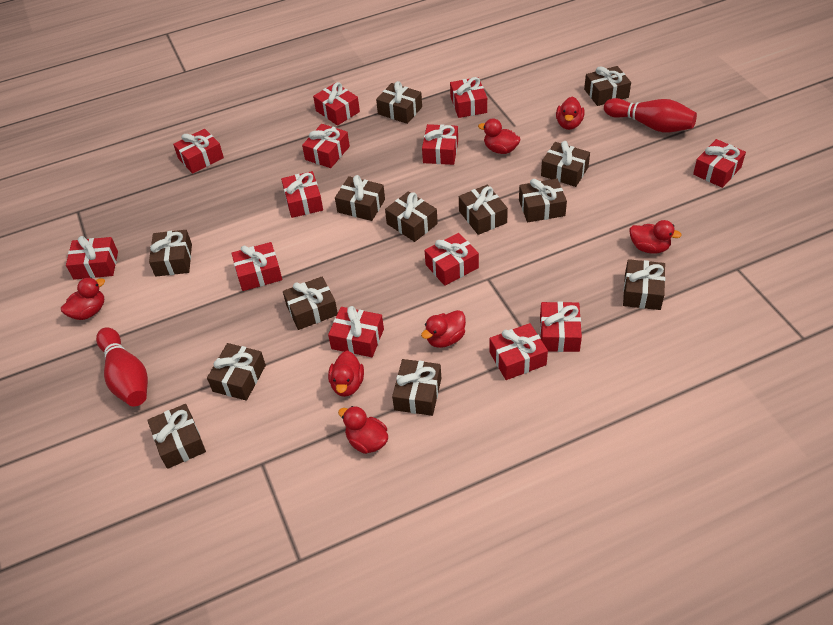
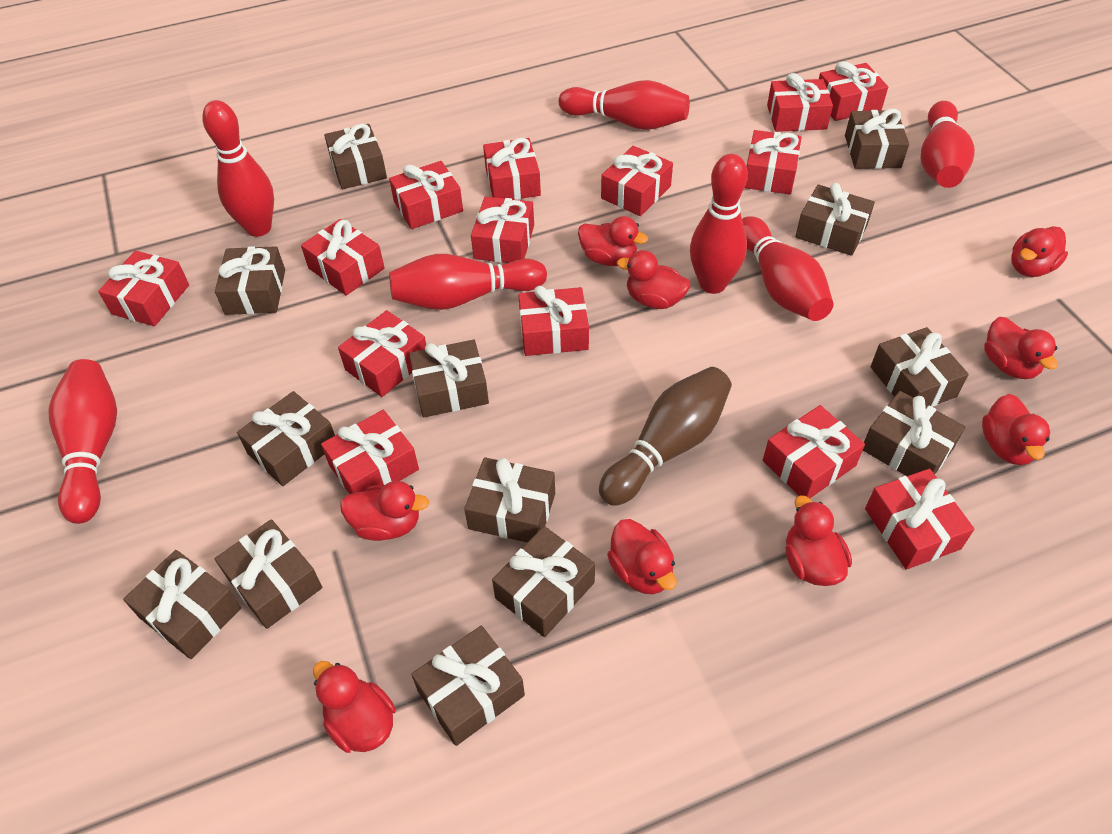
brown bowling pin: none = 0 -> [599,367,732,506] = 1
red bowling pin: [96,327,148,406] [604,98,697,132] = 2 -> [49,359,117,524] [202,100,274,237] [389,254,547,310] [559,80,690,130] [690,154,748,294] [742,216,834,321] [921,101,975,188] = 7
red duck: [61,277,105,320] [328,351,364,397] [338,406,388,454] [421,310,466,348] [478,118,521,154] [556,97,584,130] [630,220,682,254] = 7 -> [313,661,396,753] [340,481,429,541] [578,216,648,266] [607,519,677,594] [617,250,690,309] [786,496,852,586] [982,394,1050,465] [984,317,1058,379] [1011,226,1068,277] = 9
red gift: [66,236,118,280] [173,129,224,174] [231,242,282,291] [281,171,323,218] [302,124,350,168] [313,82,360,126] [328,306,384,357] [422,124,458,165] [425,233,479,286] [450,77,487,118] [489,323,548,380] [540,302,582,352] [693,139,746,188] = 13 -> [98,251,189,326] [301,219,385,296] [321,410,419,494] [338,310,426,397] [389,161,463,229] [471,197,534,263] [483,138,541,200] [518,285,589,356] [601,146,673,216] [745,130,801,194] [763,405,865,498] [767,73,833,132] [819,61,888,121] [865,469,974,570] = 14

